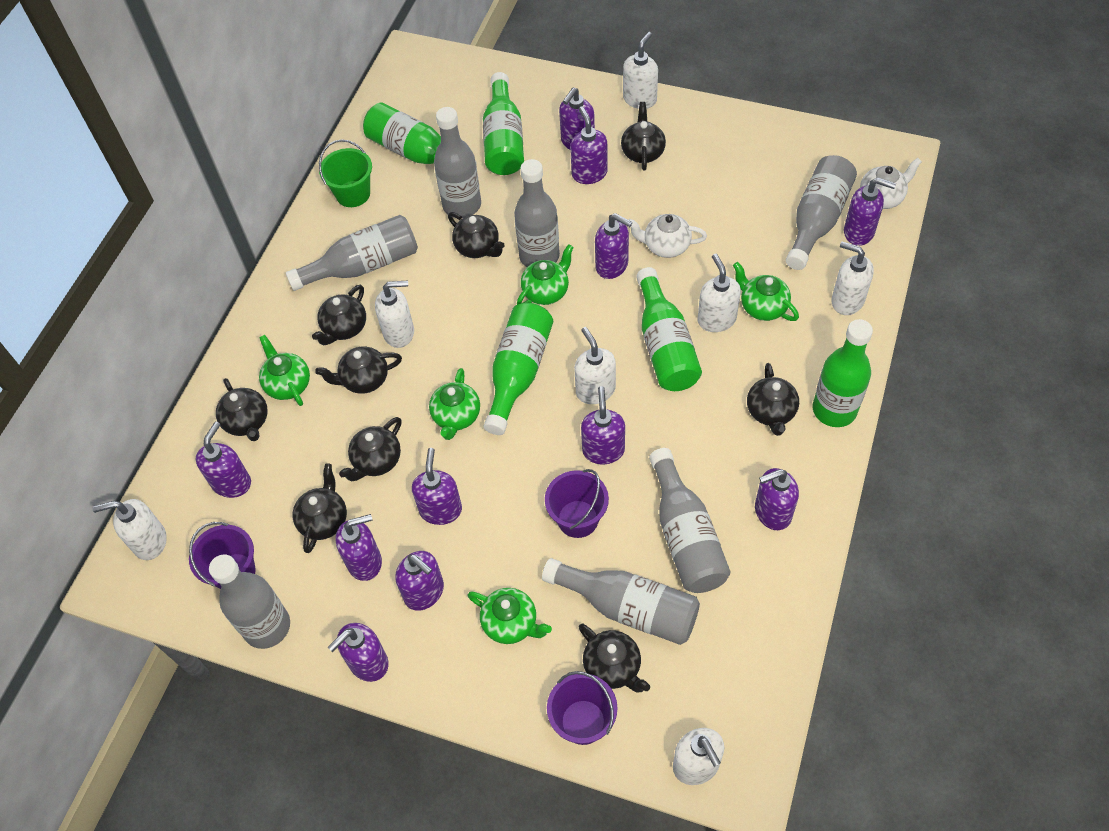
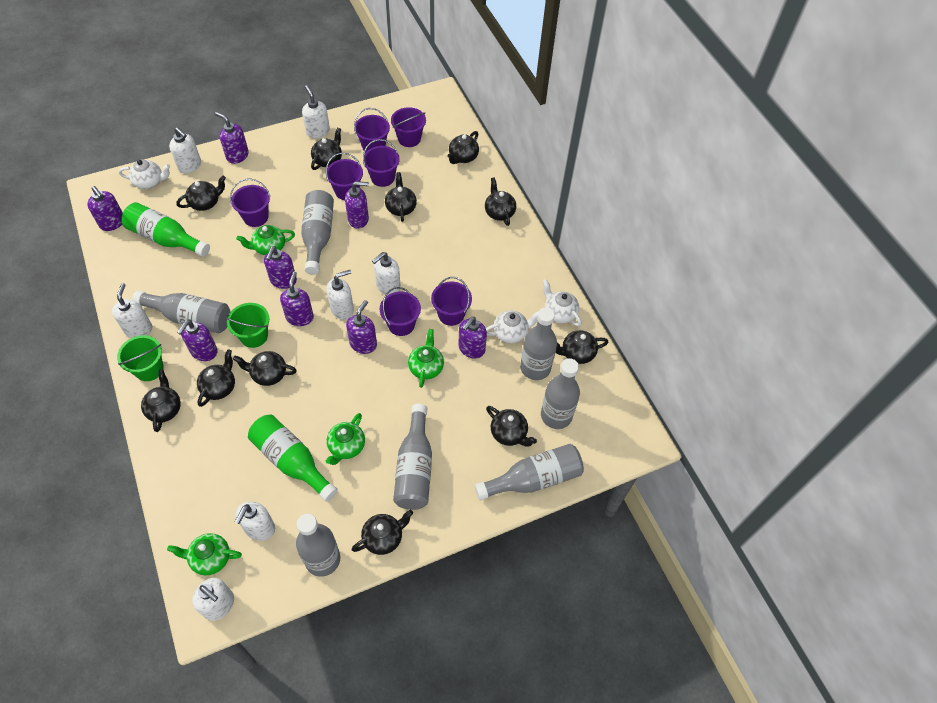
black teapot: [216,378,268,441] [293,463,347,553] [312,285,366,345] [315,347,402,394] [339,417,402,481] [448,212,505,258] [579,623,650,693] [621,102,666,171] [747,363,799,436] = 9 -> [141,369,181,432] [176,176,226,211] [197,349,235,407] [233,351,297,386] [311,128,342,170] [352,510,413,555] [385,172,417,222] [448,131,479,164] [485,177,516,226] [486,406,537,447] [555,330,608,364] = 11
green bottle: [363,103,477,166] [483,72,524,175] [484,303,553,435] [636,267,702,391] [813,319,873,427] = 5 -> [122,202,210,257] [248,414,338,502] = 2
green bucket: [319,139,372,207] = 1 -> [117,335,164,381] [226,303,269,348] = 2
green teapot: [259,335,310,406] [429,368,480,440] [468,588,552,644] [517,244,574,305] [733,262,799,321] = 5 -> [167,533,242,575] [236,225,295,255] [326,413,365,465] [408,329,444,388] = 4
purple bucket: [189,522,256,589] [545,469,609,538] [547,671,617,745] = 3 -> [230,178,270,227] [326,153,363,200] [354,108,390,153] [363,139,400,187] [380,287,421,336] [391,107,426,147] [431,277,472,326] = 7
purple soap dispenser: [196,422,251,498] [328,623,389,682] [336,514,382,581] [395,551,444,611] [412,448,462,525] [559,87,595,149] [570,107,608,184] [581,386,625,465] [595,213,632,279] [755,468,799,530] [844,177,896,246] = 11 -> [87,186,123,231] [177,319,218,361] [215,112,249,164] [264,246,297,289] [280,272,314,326] [345,181,369,229] [346,300,377,354] [458,317,487,359] = 8
white teapot: [628,214,707,258] [860,158,922,209] = 2 -> [118,159,170,189] [486,310,539,343] [543,279,582,327] = 3

